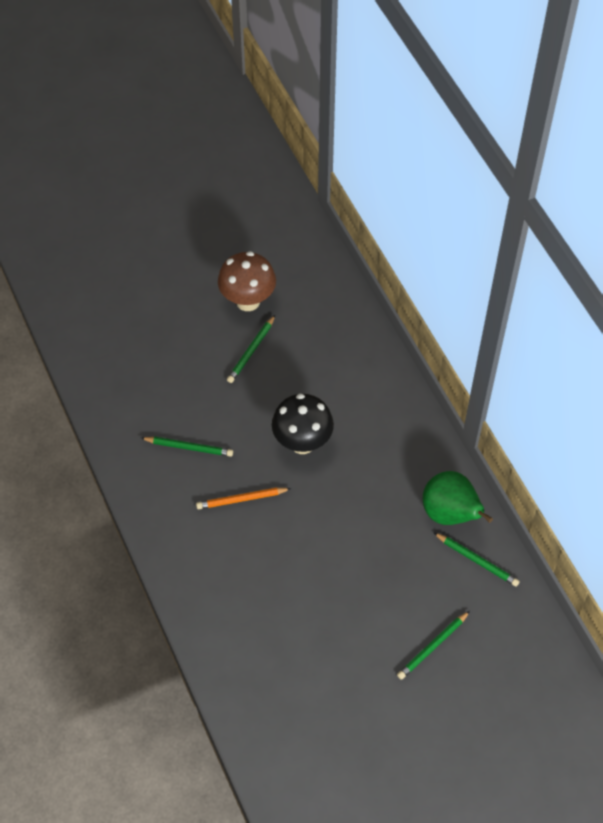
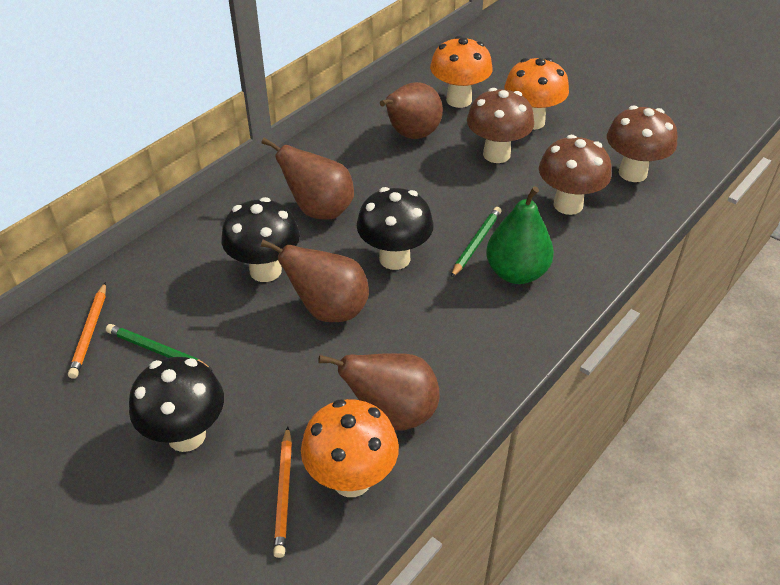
black mushroom: [272,394,334,454] = 1 -> [129,357,224,452] [221,197,300,282] [357,187,434,270] = 3
brown mushroom: [218,251,276,311] = 1 -> [467,88,534,163] [539,135,611,215] [607,105,678,182] = 3
brown pear: none = 0 -> [261,138,354,220] [261,240,369,322] [318,354,440,430] [380,82,443,139] = 4
green pencil: [141,437,233,457] [227,315,275,383] [397,611,470,680] [434,533,520,587] = 4 -> [106,324,213,371] [451,207,502,278] = 2
orange mushroom: none = 0 -> [301,399,399,497] [430,36,493,108] [504,58,569,130] = 3
orange pencil: [196,487,291,510] = 1 -> [68,282,106,379] [273,427,292,558] = 2

